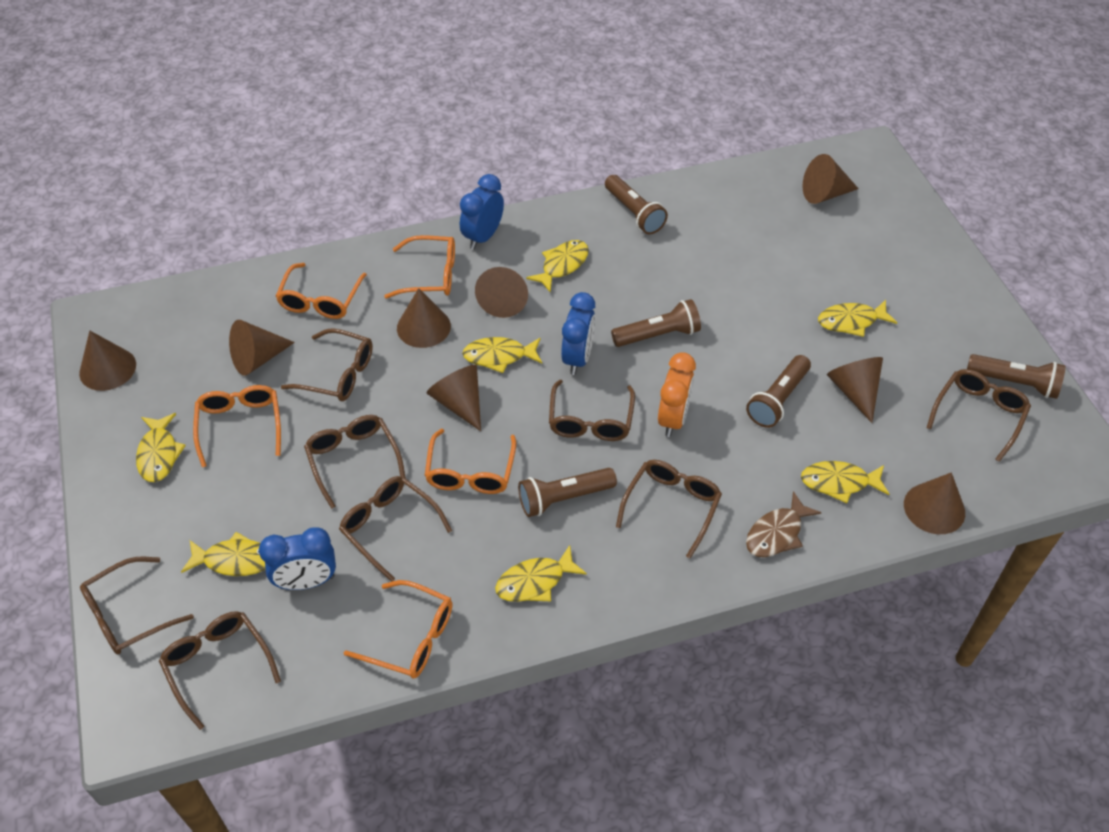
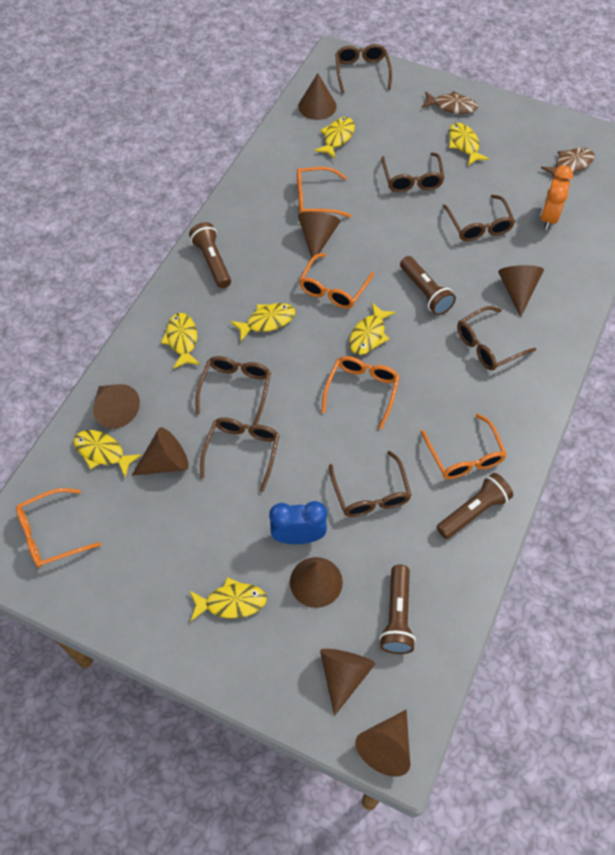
blue clock: [259,527,336,590] [460,174,504,250] [561,292,596,375] = 3 -> [269,501,327,544] = 1
brown fish: [746,491,822,557] = 1 -> [421,91,478,114] [541,148,595,177] = 2
brown flashlight: [518,468,617,517] [605,175,668,234] [611,299,701,347] [746,355,811,428] [967,354,1066,399] = 5 -> [189,222,231,288] [379,565,416,654] [400,256,456,315] [437,473,513,539] = 4
brown glasses: [80,557,194,655] [159,611,281,730] [281,328,373,401] [304,415,406,509] [339,476,452,582] [549,380,635,441] [616,460,722,558] [927,369,1031,462] = 8 -> [195,356,271,425] [200,417,279,492] [329,451,411,517] [335,44,392,93] [381,152,444,192] [443,195,515,241] [457,306,536,371] = 7

